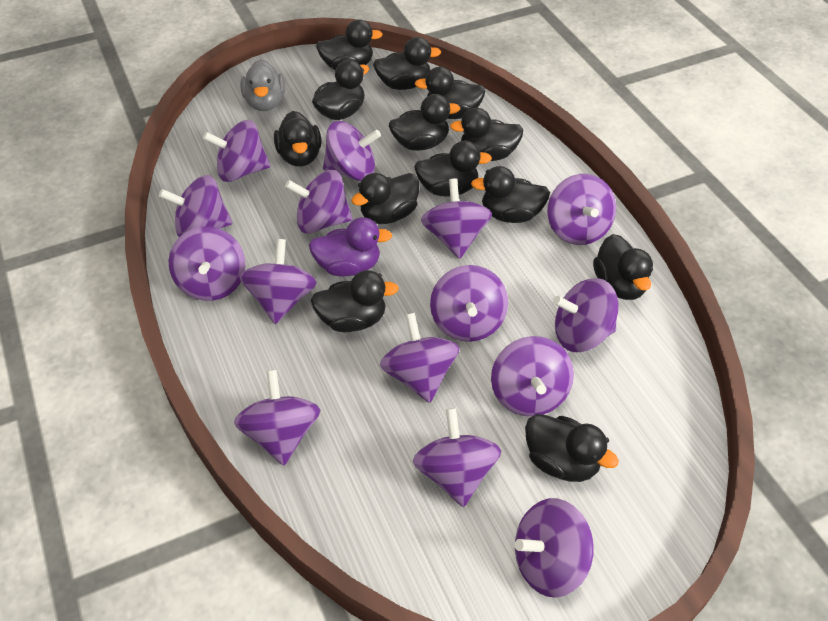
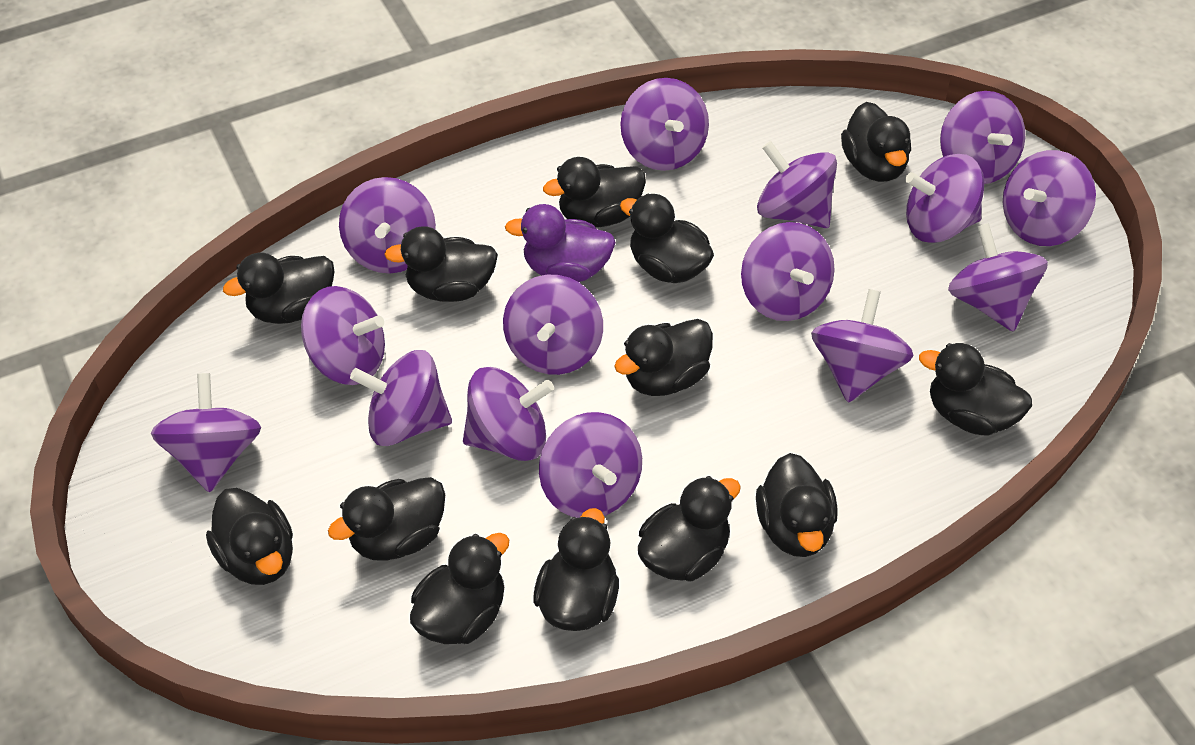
grey duck: [240,59,285,111] = 1 -> none = 0

